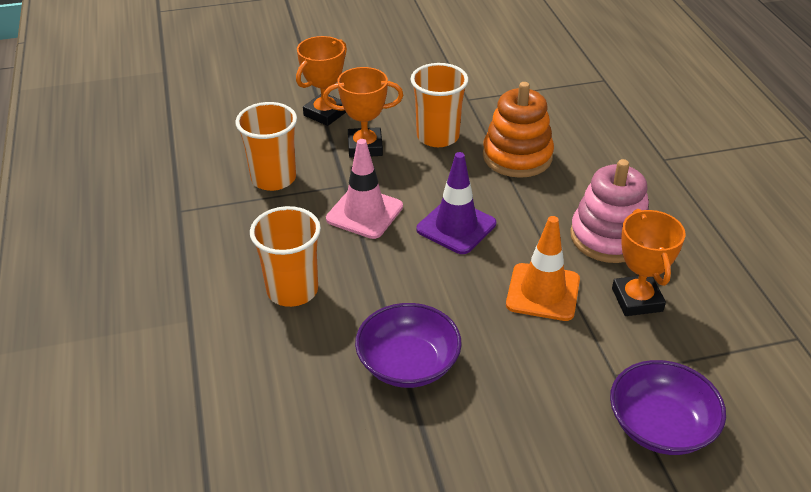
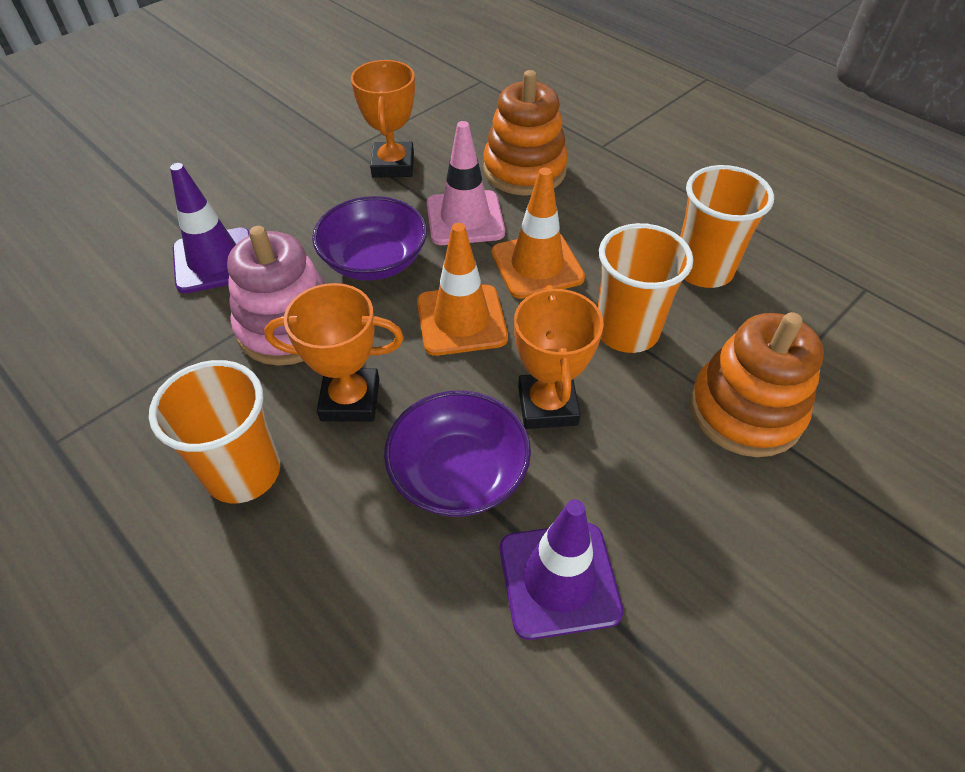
orange stacking toy: [483,82,554,178] = 1 -> [483,70,568,196] [690,312,824,457] = 2
orange traffic cone: [506,216,580,321] = 1 -> [417,223,508,356] [491,168,585,299] = 2
purple traffic cone: [416,152,496,254] = 1 -> [170,163,249,294] [500,499,623,640] = 2

